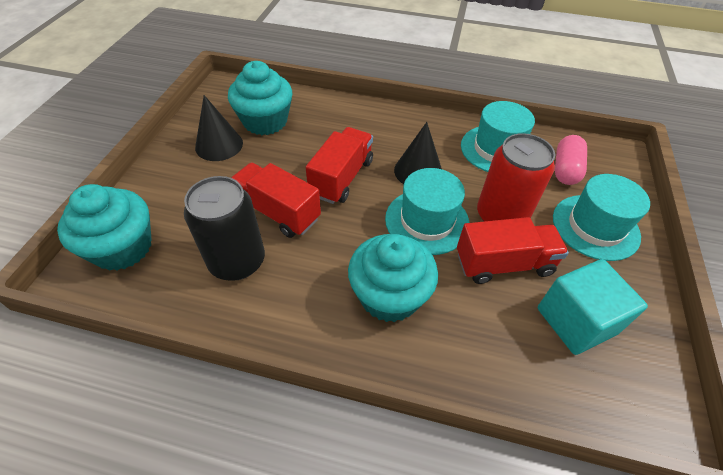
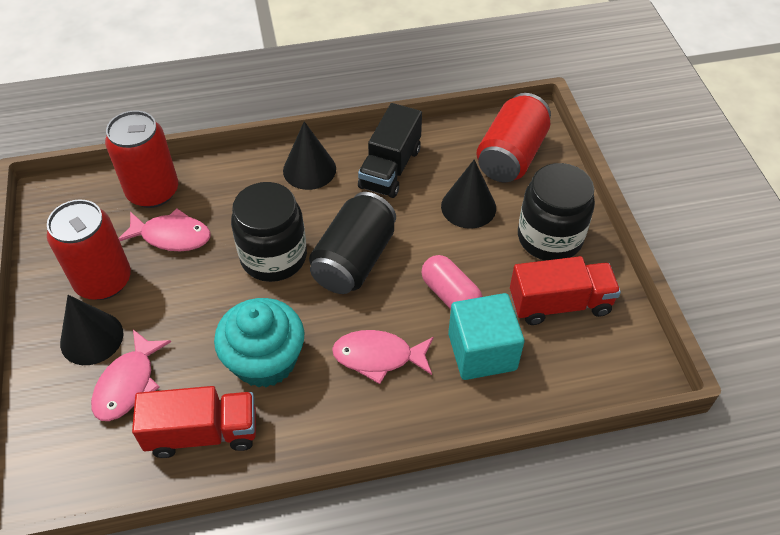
black cone: [195,95,243,161] [394,122,442,184] = 2 -> [60,295,123,365] [283,121,336,190] [441,159,496,229] = 3
black jar: none = 0 -> [231,182,307,282] [518,163,595,261] = 2
black truck: none = 0 -> [358,103,422,198] = 1
pink fish: none = 0 -> [91,330,171,421] [119,209,211,251] [332,330,434,384] = 3
red can: [477,133,555,221] = 1 -> [47,199,131,300] [105,110,178,208] [476,93,551,182] = 3
red truck: [231,163,321,238] [306,127,373,204] [457,217,569,284] = 3 -> [132,386,256,458] [510,256,621,325] = 2
turquoise cupcake: [57,184,152,271] [228,61,292,135] [348,234,438,322] = 3 -> [214,298,304,388] = 1
turquoise hat: [385,168,470,255] [461,101,535,172] [553,174,650,261] = 3 -> none = 0

